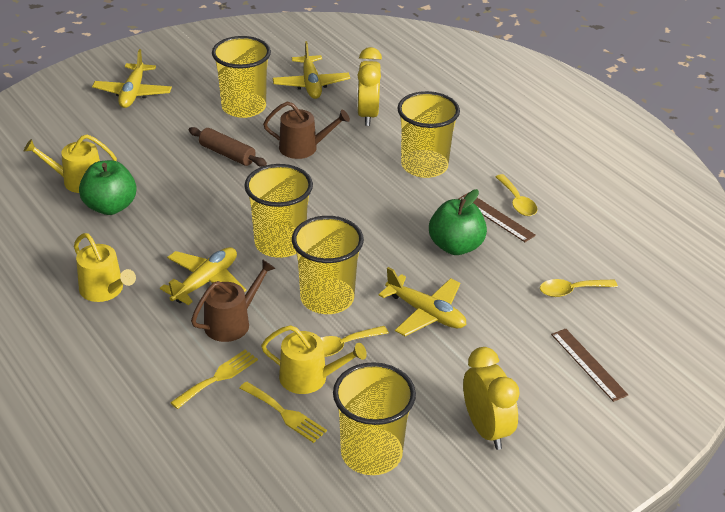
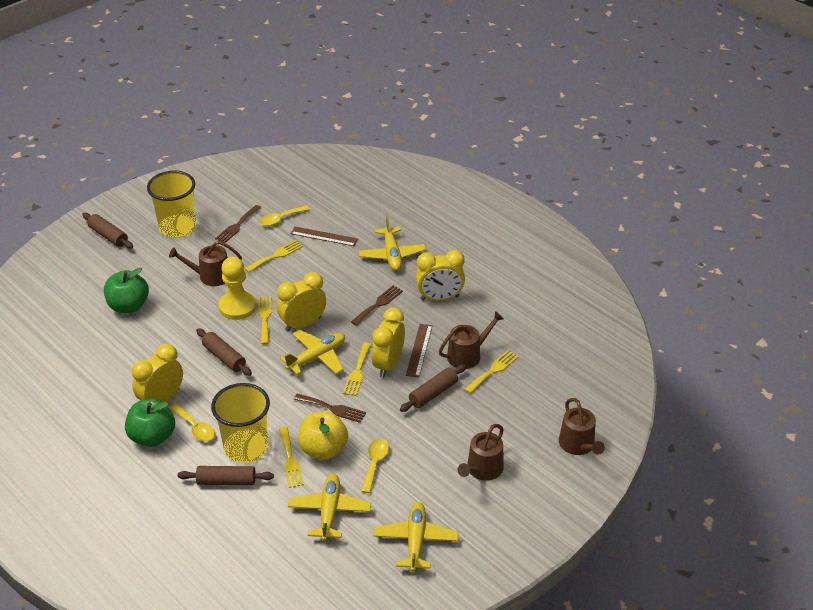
brown fork: none = 0 -> [215,205,261,243] [294,394,366,423] [351,285,403,326] = 3
brown rolling pin: [189,127,267,167] = 1 -> [82,213,133,249] [178,466,274,485] [196,328,252,376] [400,364,466,412] = 4
brown watering can: [191,259,276,342] [263,102,350,159] = 2 -> [169,241,242,286] [439,311,504,369] [457,424,504,481] [559,398,605,455] = 4
yellow apple: none = 0 -> [298,411,348,460] = 1
yellow clock: [357,47,382,126] [463,347,520,450] = 2 -> [132,344,183,402] [277,272,326,331] [372,307,405,378] [416,250,465,301] = 4
yellow cup: [212,36,271,118] [244,164,313,258] [292,216,364,314] [333,362,416,475] [397,91,460,178] = 5 -> [147,171,196,237] [211,383,270,463] = 2
yellow fork: [170,349,258,409] [239,381,327,443] = 2 -> [245,240,303,273] [258,296,272,344] [279,427,304,488] [343,342,371,396] [464,350,519,394] = 5
yellow pawn: none = 0 -> [219,257,256,320] = 1
yellow watering can: [24,134,117,193] [74,233,136,302] [261,325,367,394] = 3 -> none = 0

